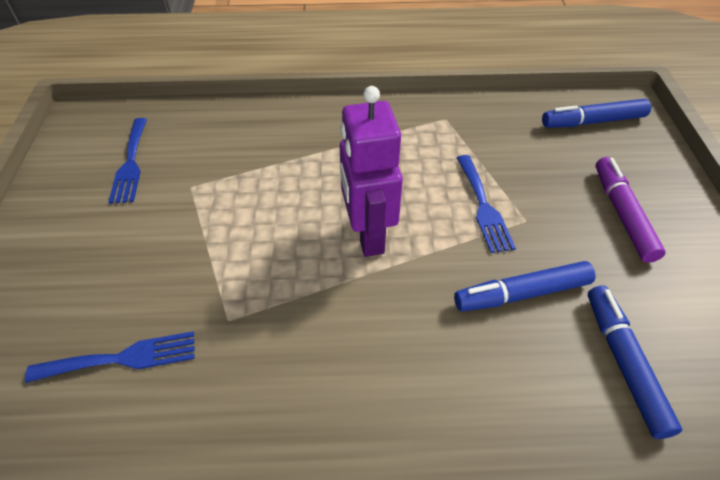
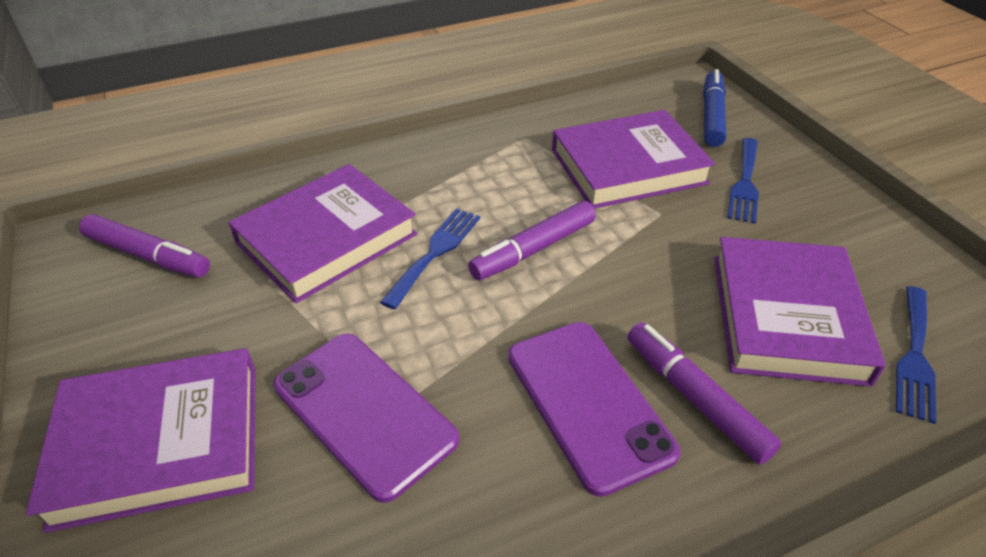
blue marker: [454,261,595,311] [542,99,651,128] [588,286,682,439] = 3 -> [703,69,726,147] = 1
purple book: none = 0 -> [26,348,256,533] [228,164,417,303] [552,110,715,209] [714,237,886,387] = 4
purple marker: [595,157,666,263] = 1 -> [79,214,210,278] [468,201,596,280] [627,322,781,465] = 3
purple phone: none = 0 -> [274,333,459,503] [508,322,680,497] = 2
purple robot: [340,86,403,257] = 1 -> none = 0

